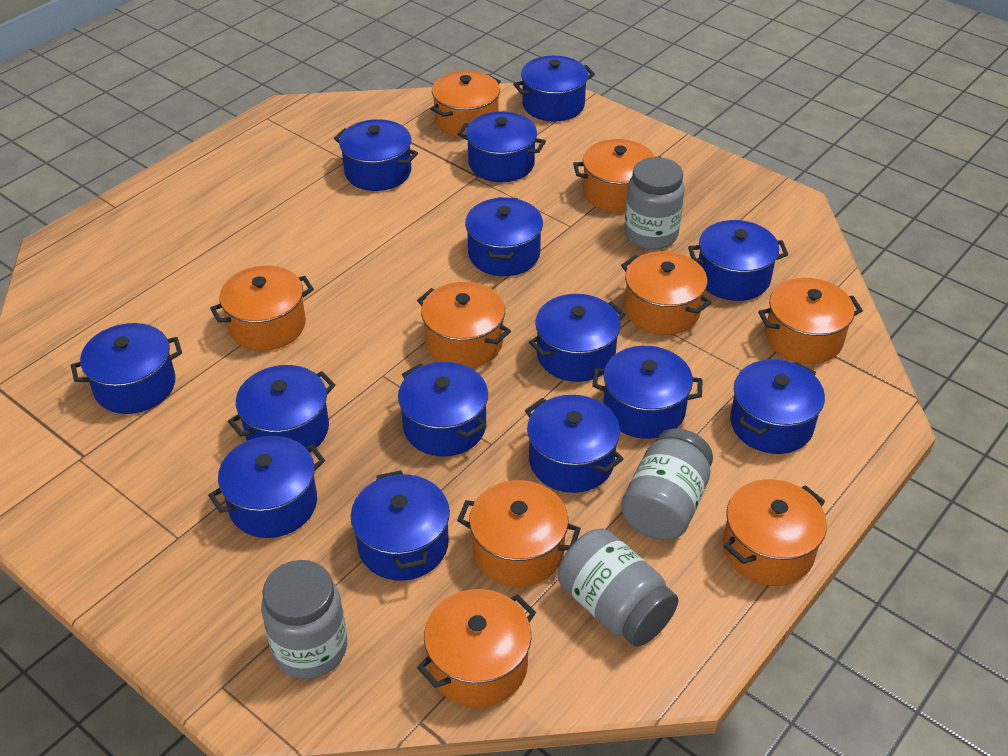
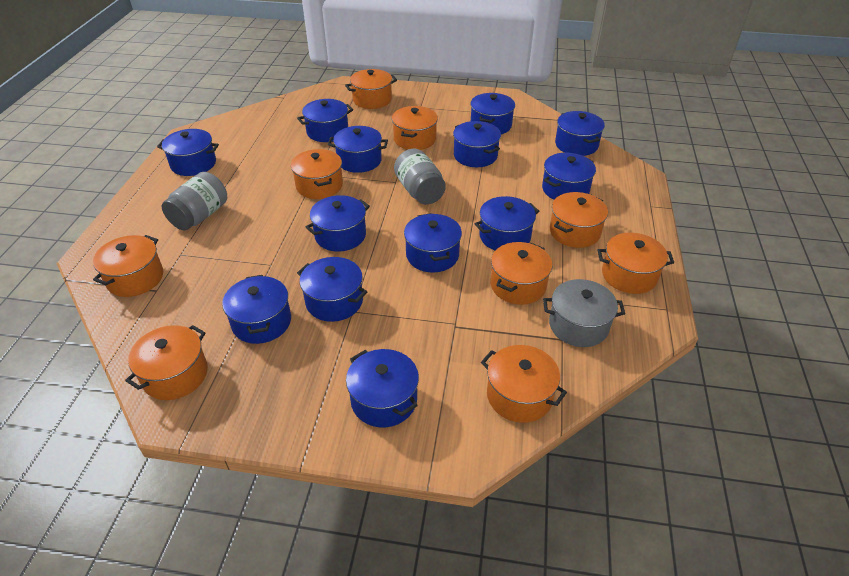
blue pot: [71,323,182,414] [208,436,325,538] [228,365,335,453] [334,119,418,191] [351,470,450,581] [398,362,488,456] [458,111,546,182] [465,197,543,276] [513,56,595,122] [525,395,623,493] [529,294,625,382] [592,346,703,439] [688,220,788,301] [730,360,825,454] = 14 -> [157,129,219,176] [222,275,291,344] [297,99,353,142] [297,257,367,322] [306,195,370,252] [328,126,388,173] [346,349,419,427] [404,213,462,272] [453,121,501,167] [470,93,515,135] [475,196,539,250] [542,153,596,200] [555,111,605,156] = 13
grey jar: [261,560,347,679] [558,528,678,647] [621,428,713,540] [624,157,685,250] = 4 -> [162,172,227,230] [394,149,446,205] = 2
grey pot: none = 0 -> [543,279,625,347] = 1

